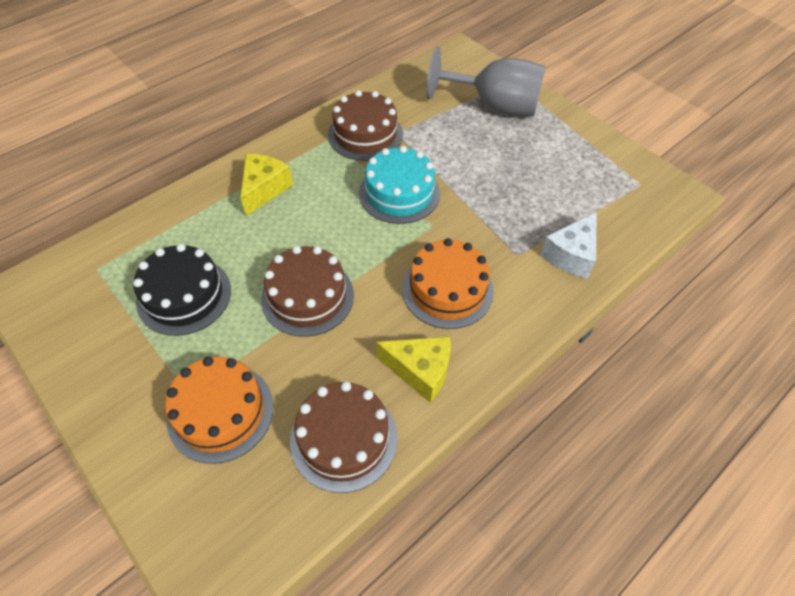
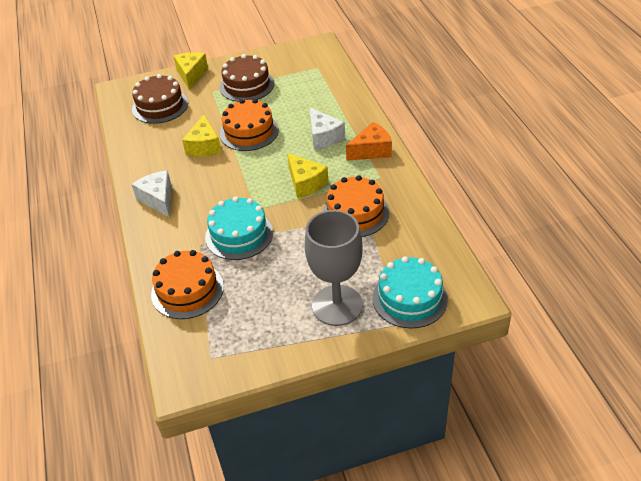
black cake: [133,244,231,336] = 1 -> none = 0
brown cake: [261,246,354,337] [290,381,398,493] [328,90,403,161] = 3 -> [132,74,188,124] [219,54,274,102] = 2
orange cake: [165,356,273,464] [402,238,494,329] = 2 -> [151,250,224,319] [220,99,279,151] [322,175,389,237] = 3
orange cheese: none = 0 -> [346,122,392,161] = 1
turquoise cake: [359,146,440,224] = 1 -> [205,196,273,260] [372,256,448,329] = 2
white cheese: [541,212,596,278] = 1 -> [131,170,172,217] [310,108,345,150] = 2
yellow cheese: [240,154,293,216] [376,336,451,403] = 2 -> [174,52,208,90] [182,114,222,157] [287,153,329,198] = 3

